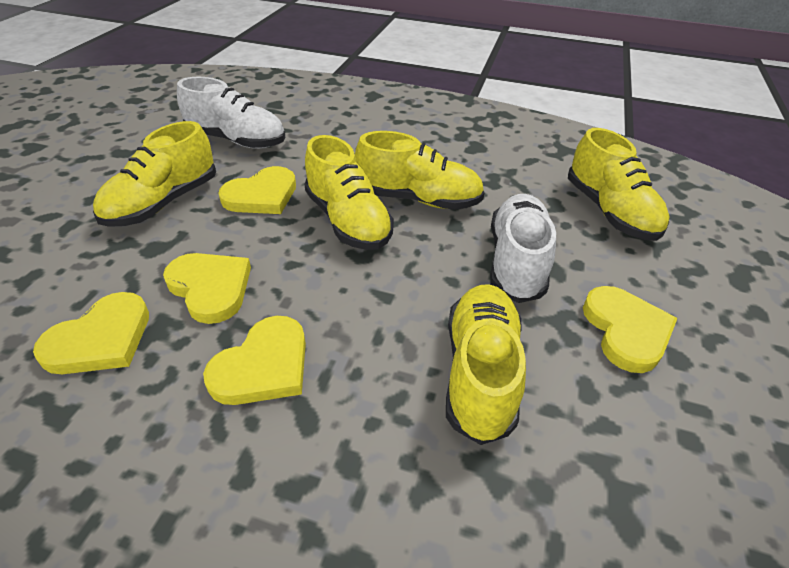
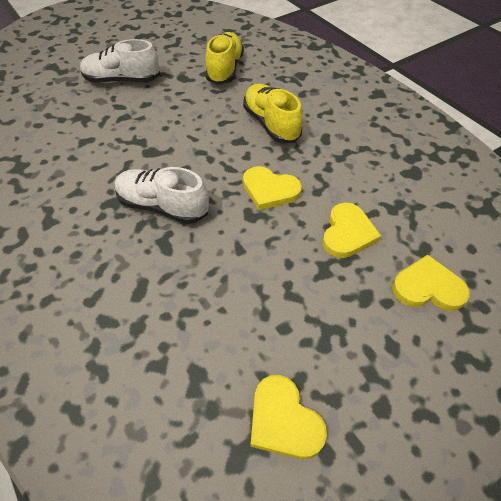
yellow heart: [33,292,149,374] [163,253,251,324] [203,316,306,405] [218,166,296,214] [583,286,678,373] = 5 -> [243,166,302,210] [251,375,327,459] [323,203,381,258] [392,255,470,311] = 4
yellow shoe: [93,121,216,227] [305,135,394,250] [355,131,484,210] [446,284,526,445] [568,128,670,241] = 5 -> [205,32,244,85] [243,83,303,143] = 2

